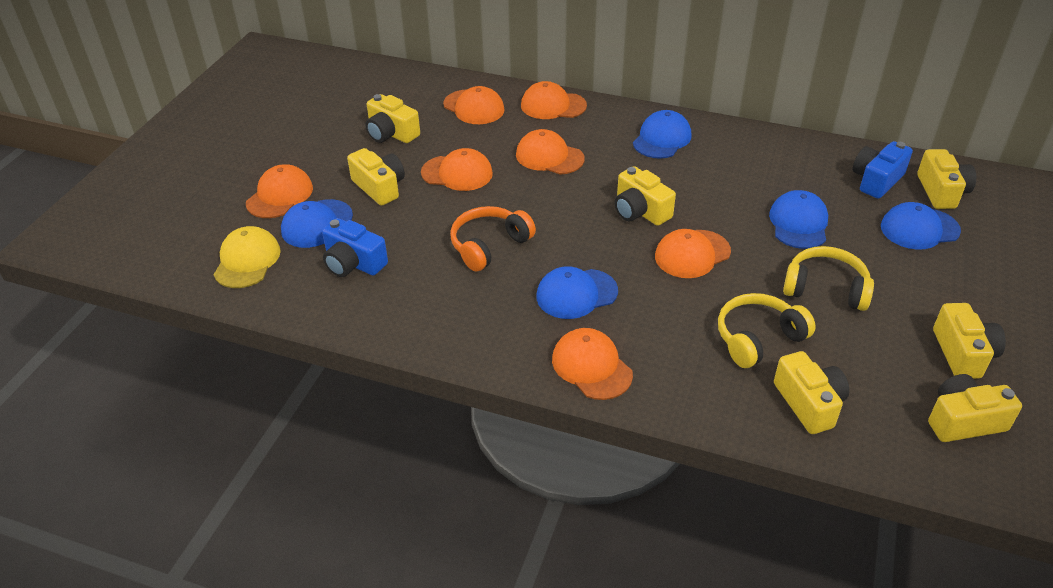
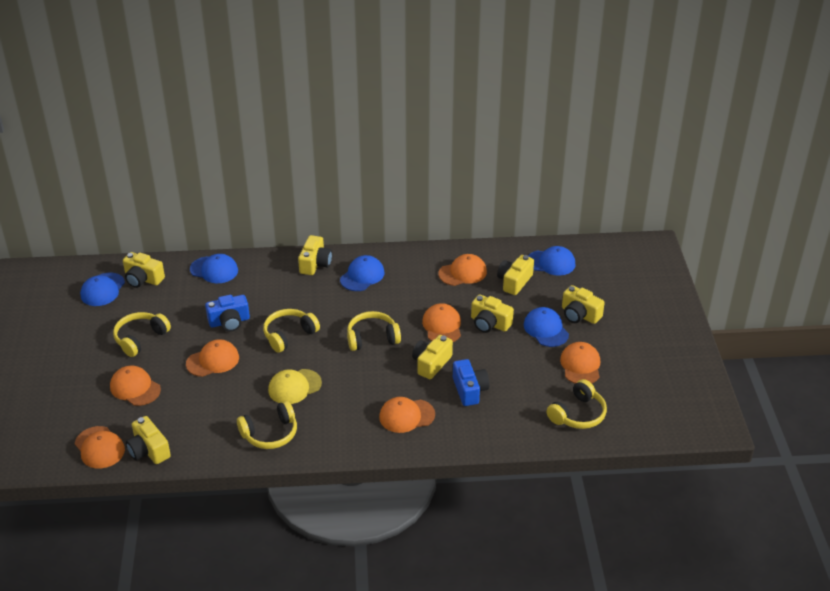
orange headphones: [450,206,536,272] = 1 -> none = 0
yellow headphones: [718,293,816,368] [783,246,874,311] = 2 -> [113,312,171,357] [237,401,297,449] [263,309,320,353] [347,311,401,351] [547,379,607,429] = 5

